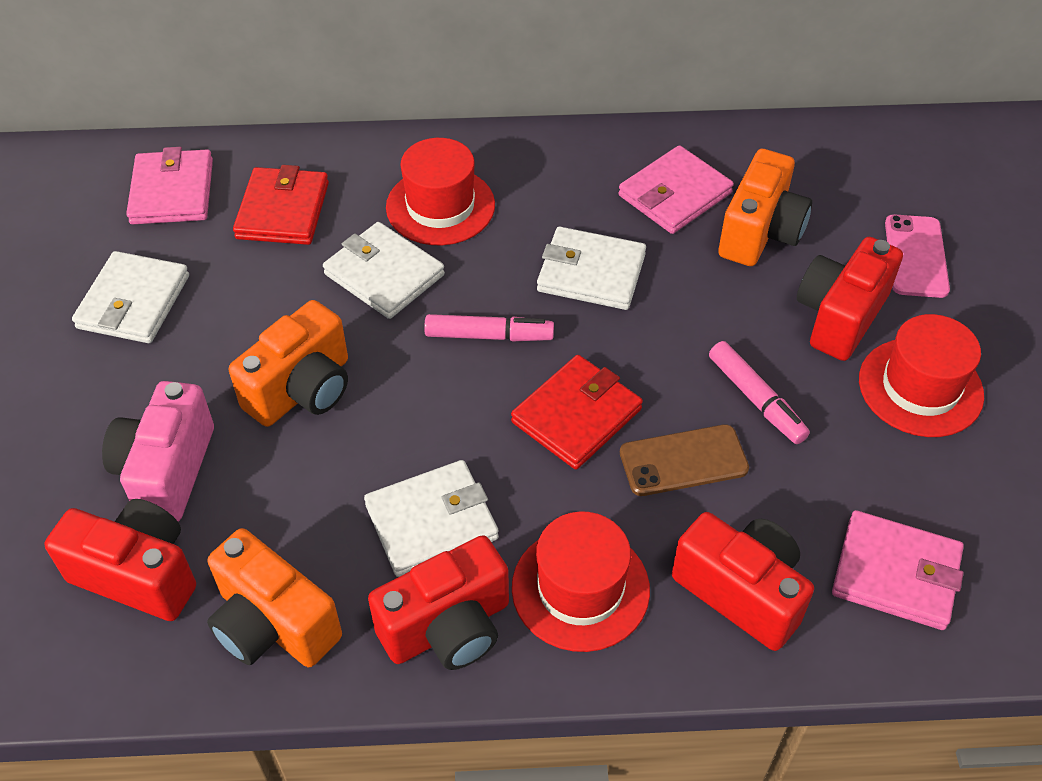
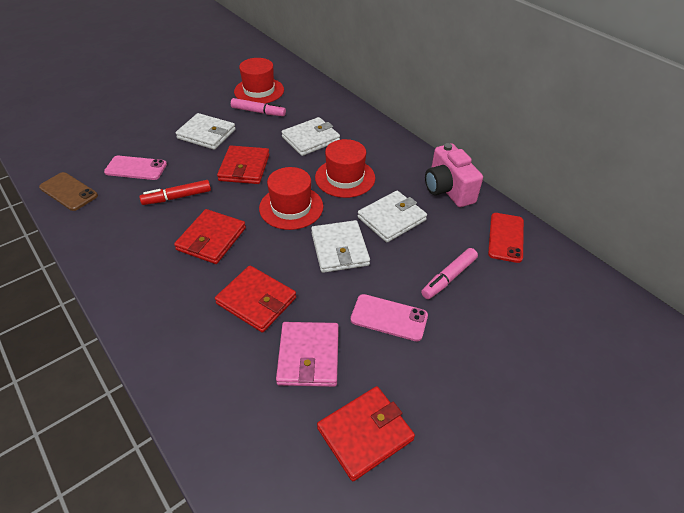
orange camera: [207,528,342,667] [229,300,348,427] [718,149,812,266] = 3 -> none = 0
pink phone: [885,215,950,298] = 1 -> [104,156,167,180] [351,294,428,341] = 2
pink wallet: [126,147,213,224] [618,145,734,234] [832,510,964,630] = 3 -> [276,322,339,387] = 1
red camera: [44,499,196,621] [368,535,509,670] [672,512,814,651] [797,237,903,361] = 4 -> none = 0
red marker: none = 0 -> [139,180,211,205] = 1
red phone: none = 0 -> [488,213,524,263] = 1
red wallet: [233,165,329,245] [511,355,643,470] = 2 -> [174,209,246,264] [215,265,296,333] [217,146,270,184] [317,386,415,481] = 4

